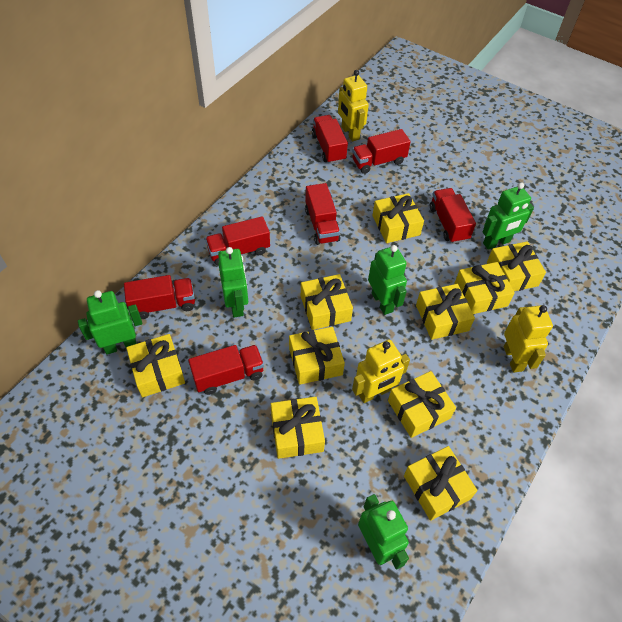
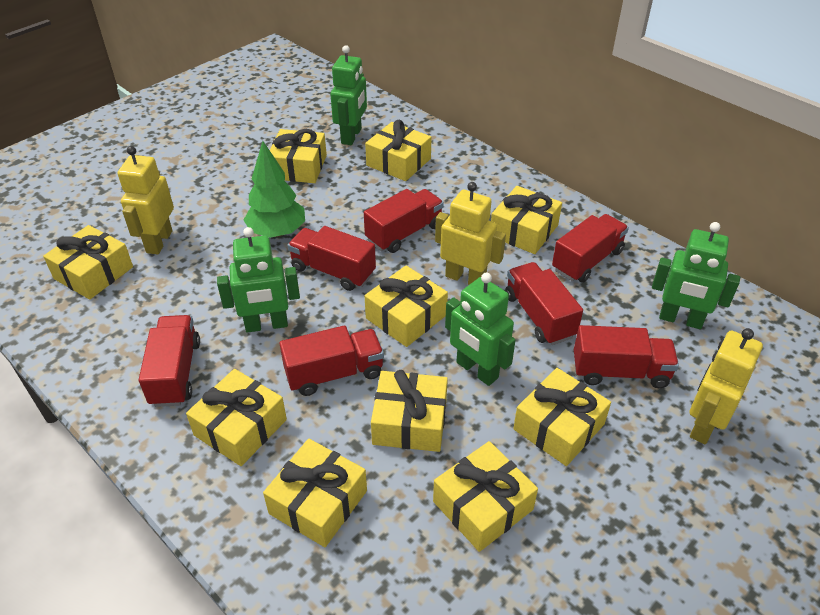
green robot: [78,290,142,354] [218,247,248,317] [358,494,409,570] [368,245,407,315] [483,183,534,250] = 5 -> [217,227,300,333] [330,45,367,145] [445,272,516,386] [652,222,740,329] = 4
green tree: none = 0 -> [244,141,305,238] = 1

